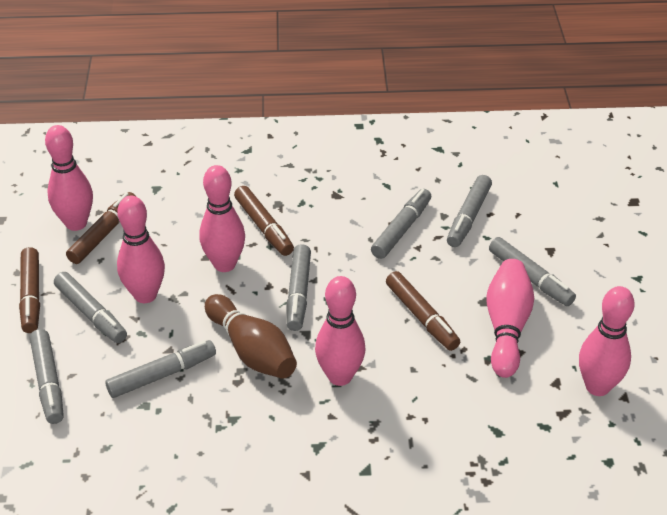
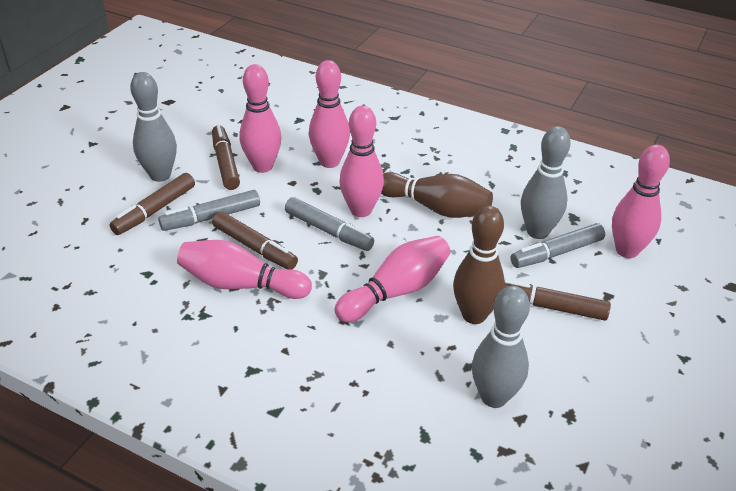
brown bowling pin: [205,294,297,379] = 1 -> [381,172,493,218] [453,206,505,324] = 2
grey bowling pin: none = 0 -> [130,72,177,182] [472,286,530,408] [521,126,571,239] = 3
grey marker: [30,329,64,424] [54,272,127,343] [105,340,216,398] [287,244,311,331] [371,189,431,259] [447,175,492,247] [489,237,576,306] = 7 -> [158,190,260,231] [285,197,375,251] [511,223,605,268] = 3

